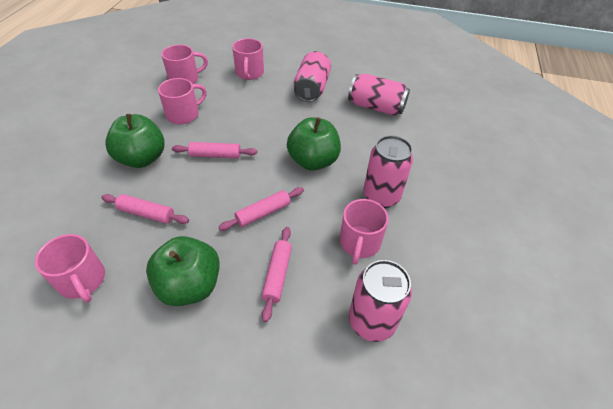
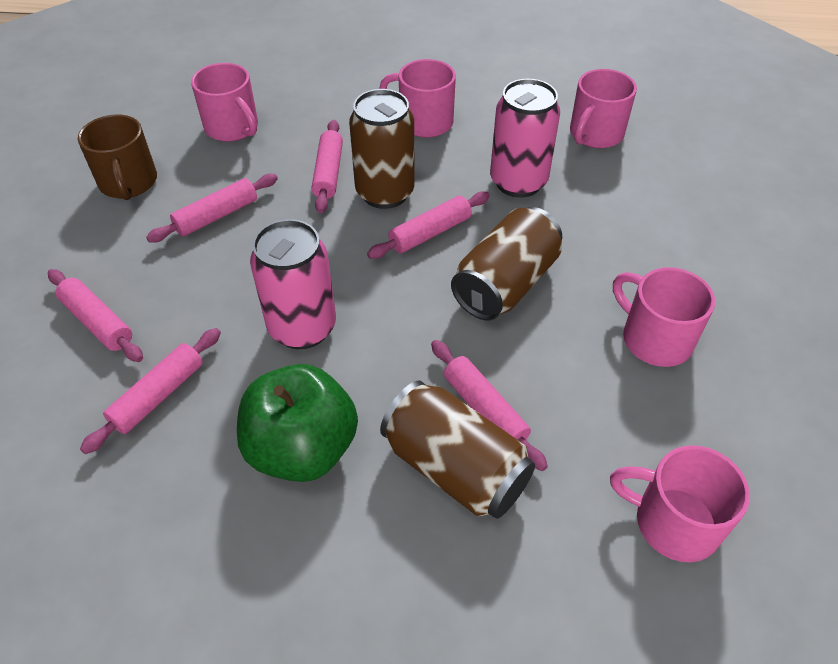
brown can: none = 0 -> [349,89,415,209] [380,380,535,519] [451,207,562,321] = 3
brown mug: none = 0 -> [78,114,157,200] = 1
green apple: [105,114,165,168] [146,236,220,306] [287,117,341,171] = 3 -> [237,364,358,482] = 1
pink can: [294,51,331,102] [348,74,410,116] [349,260,412,342] [363,135,413,208] = 4 -> [250,219,336,349] [490,79,560,198] = 2
pink rolling pin: [101,194,189,224] [172,142,257,158] [218,187,304,231] [261,227,292,322] = 4 -> [48,269,143,362] [80,328,221,454] [146,174,278,243] [311,120,343,213] [367,191,490,259] [431,340,548,471] = 6

